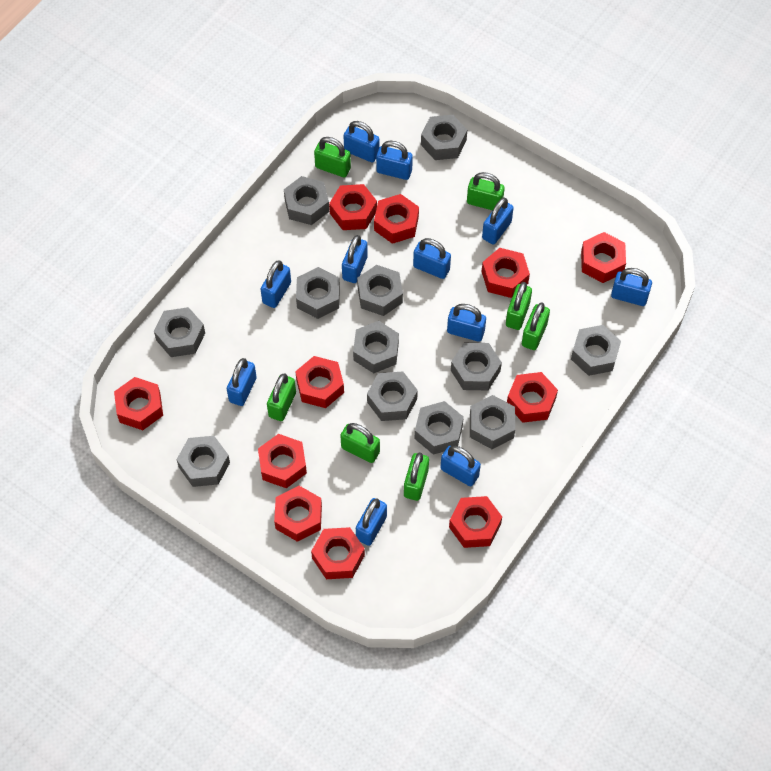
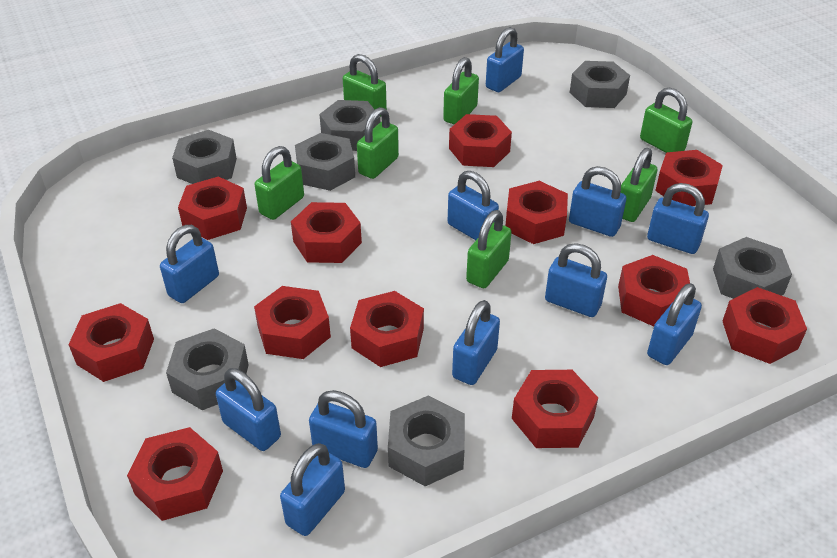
grey nut: [154,307,205,357] [176,436,230,487] [284,176,329,225] [296,267,340,319] [353,321,399,373] [357,265,403,316] [367,371,418,421] [415,401,464,455] [421,115,467,160] [451,343,502,390] [470,395,515,449] [571,325,621,376] = 12 -> [166,328,249,410] [172,130,237,184] [295,133,355,191] [319,100,380,151] [388,396,465,486] [570,61,630,108] [713,237,792,299] = 7
red nut: [114,377,163,430] [258,434,307,488] [274,486,322,542] [295,356,344,408] [311,527,365,579] [329,184,377,230] [374,194,419,244] [449,496,502,548] [482,248,530,298] [507,372,558,423] [581,232,626,283] = 11 -> [68,303,154,382] [127,427,223,521] [178,176,247,240] [254,286,331,359] [291,202,362,263] [350,291,424,367] [449,114,512,167] [505,181,568,244] [512,370,598,448] [618,255,690,326] [655,150,723,206] [723,287,807,364] = 12

